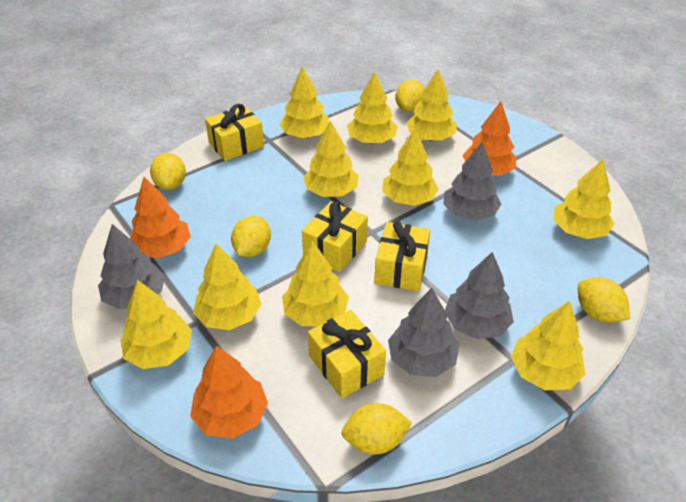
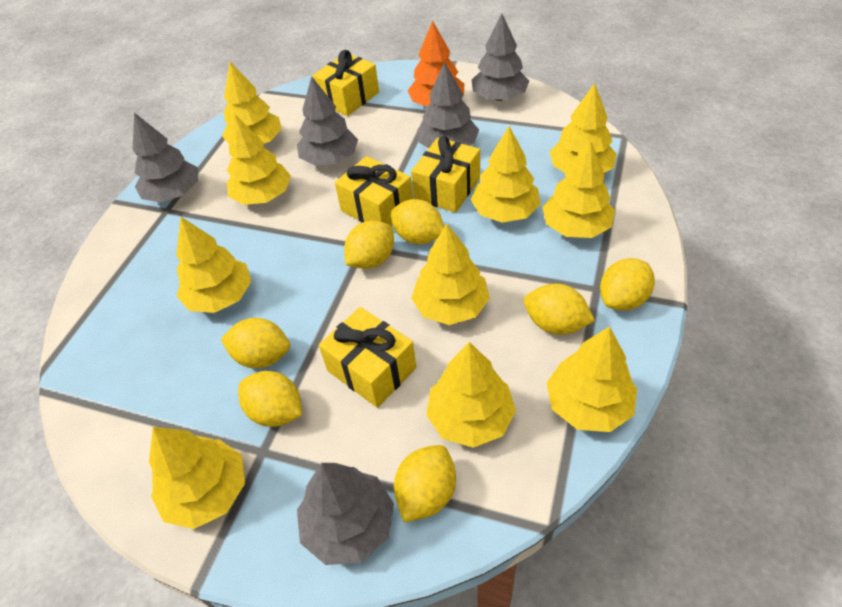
grey tree: [98,224,165,310] [388,288,459,377] [443,142,501,221] [445,252,514,339] = 4 -> [132,113,198,202] [297,76,358,166] [297,463,394,565] [418,62,479,148] [471,14,529,101] = 5
orange tree: [130,177,191,258] [190,345,268,439] [462,101,517,176] = 3 -> [408,20,464,107] = 1
yellow lemon: [150,153,186,190] [231,216,271,257] [342,403,412,454] [395,80,425,112] [578,277,630,322] = 5 -> [221,318,290,368] [238,371,302,427] [344,221,394,269] [390,199,444,244] [394,445,456,522] [524,284,595,335] [600,258,655,311] = 7

